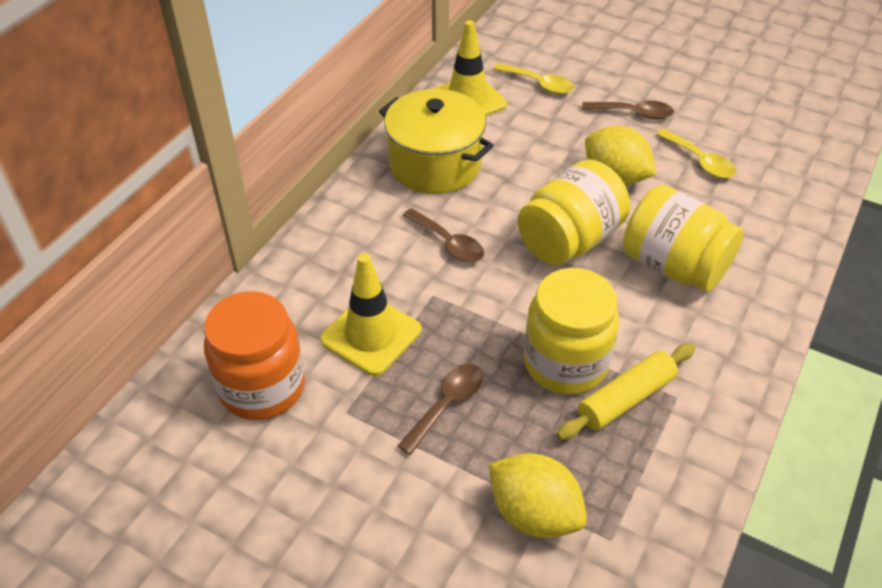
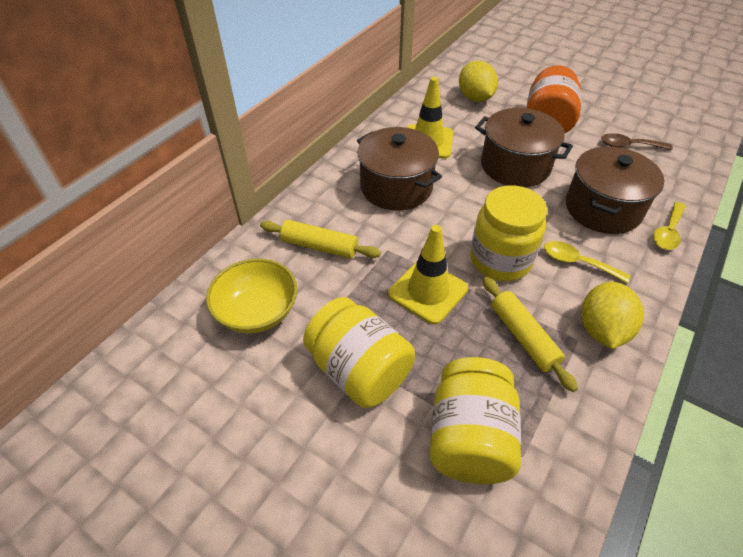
brown pot: none = 0 -> [357,127,442,211] [475,108,573,187] [566,146,664,234] = 3
brown spoon: [398,364,483,455] [403,208,484,263] [582,101,674,119] = 3 -> [601,133,673,150] = 1
yellow bowl: none = 0 -> [206,259,297,333] = 1
yellow pot: [379,89,494,194] = 1 -> none = 0
yellow rolling pin: [557,343,695,440] = 1 -> [260,220,381,259] [483,277,578,392] = 2

